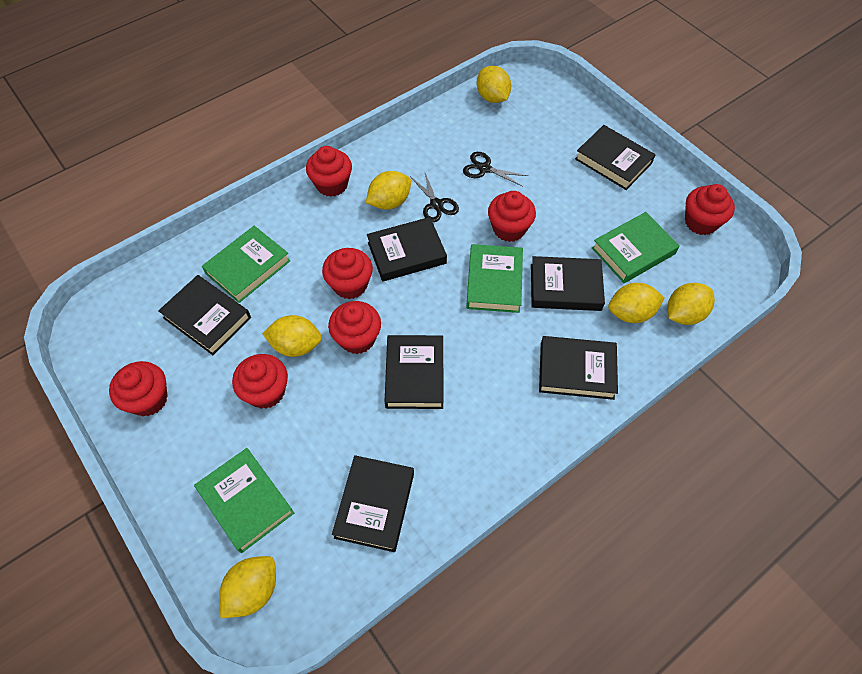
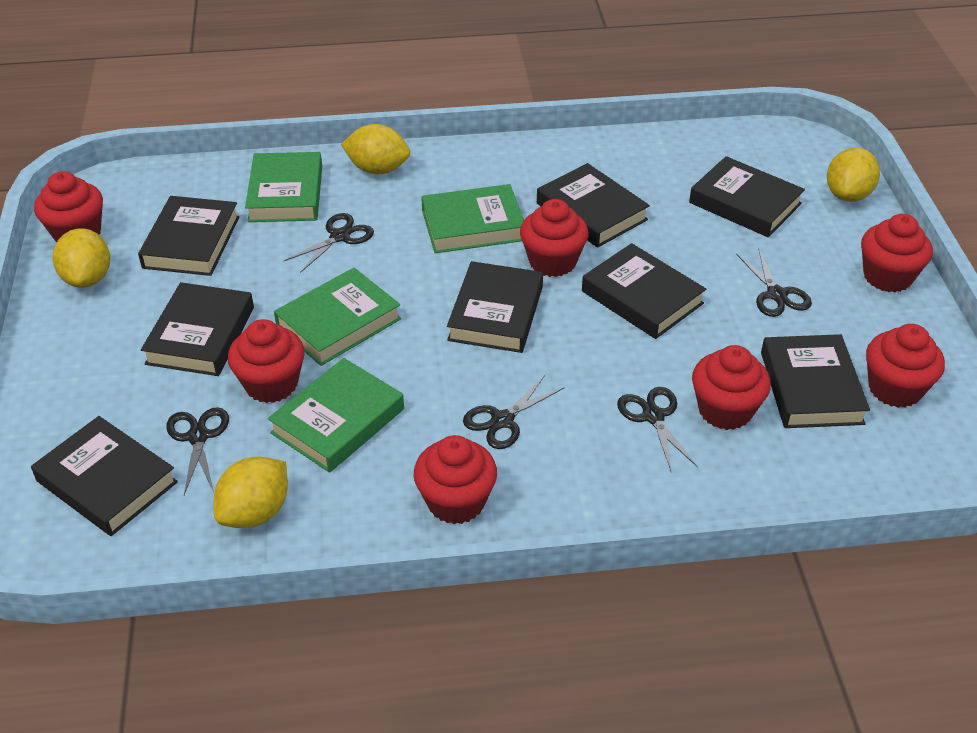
black book: [158,275,251,355] [332,455,414,552] [367,217,447,282] [385,335,443,409] [531,256,605,311] [539,336,618,400] [575,125,656,190] = 7 -> [31,416,178,536] [138,196,240,276] [141,282,254,376] [447,261,543,353] [537,163,650,248] [582,243,706,339] [689,156,805,237] [761,334,870,428] = 8
black scissors: [411,171,459,222] [463,152,528,187] = 2 -> [166,407,229,495] [284,213,374,273] [463,375,565,449] [617,387,698,473] [736,250,812,317] = 5
yellow lemon: [219,556,276,618] [262,315,322,357] [366,171,411,210] [476,66,511,103] [608,283,665,323] [667,283,715,325] = 6 -> [53,228,110,288] [213,457,288,528] [341,124,410,174] [827,148,880,202] = 4

